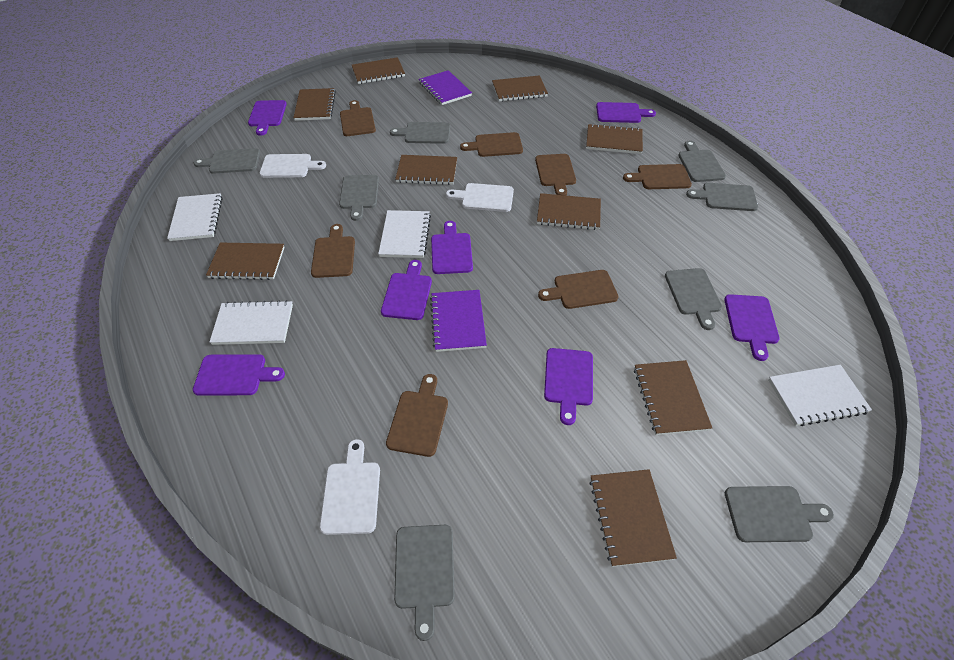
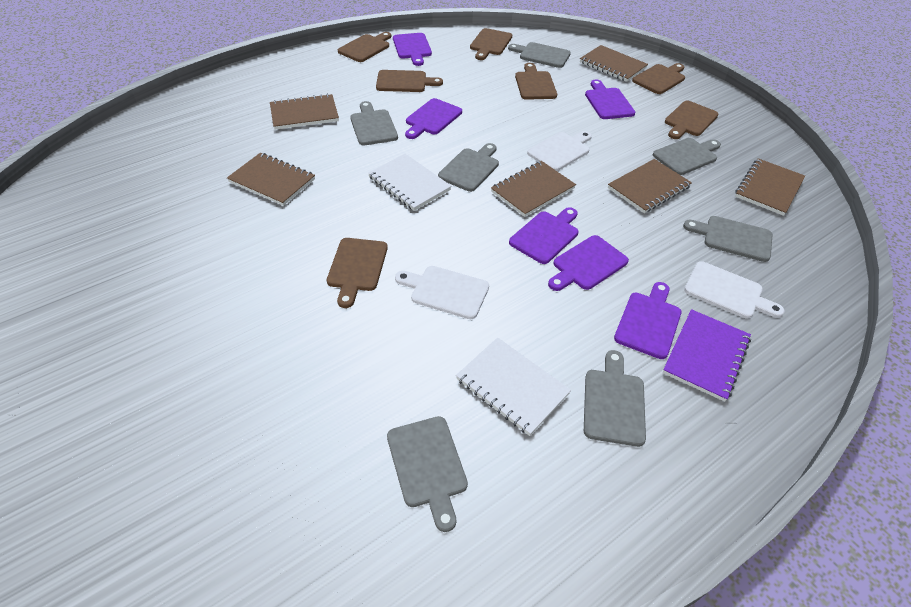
brown notebook: [206,243,285,280] [293,88,336,121] [352,57,405,84] [395,155,457,185] [492,75,548,102] [537,193,601,230] [586,124,643,154] [589,469,677,567] [634,360,712,435] = 9 -> [227,153,315,206] [270,94,339,130] [491,161,576,217] [580,45,648,82] [608,159,692,213] [735,158,805,216] = 6
grey cutting board: [194,148,260,174] [339,175,379,221] [390,122,450,144] [394,525,455,641] [665,268,722,330] [678,140,726,182] [686,183,758,211] [725,486,834,542] = 8 -> [350,101,398,146] [387,416,468,532] [438,143,499,192] [508,42,571,68] [584,350,646,447] [653,138,721,175] [683,216,772,262] = 7
purple cutting board: [193,354,285,396] [248,100,287,136] [381,260,432,320] [431,221,473,274] [544,348,593,425] [596,102,656,123] [724,294,780,361] = 7 -> [393,33,432,66] [405,98,462,139] [509,207,579,264] [548,235,629,291] [585,80,635,119] [614,282,681,359] = 6
purple notebook: [419,70,472,105] [430,290,487,352] = 2 -> [663,309,751,402] = 1
white notebook: [167,193,223,241] [210,300,293,345] [378,210,431,258] [768,365,872,426] = 4 -> [368,154,451,211] [456,337,571,436] = 2

